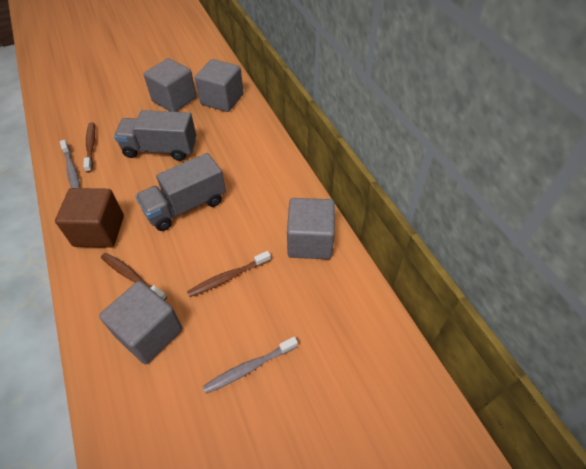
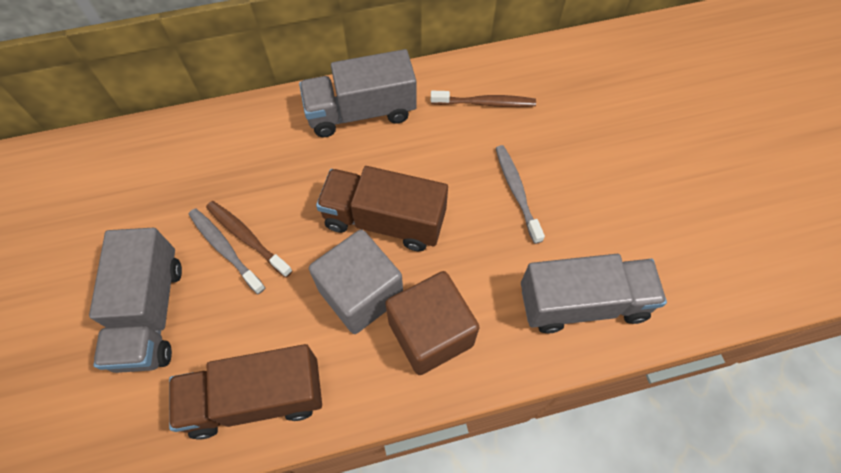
brown toothbrush: [83,122,95,173] [101,253,167,300] [187,251,271,297] = 3 -> [206,201,293,278] [431,91,536,107] = 2
brown truck: none = 0 -> [169,344,322,440] [316,166,448,251] = 2
grey cube: [99,281,182,364] [144,58,197,112] [195,59,244,112] [287,198,335,259] = 4 -> [309,229,403,334] = 1
grey truck: [114,110,196,161] [135,153,226,231] = 2 -> [89,228,182,373] [299,49,417,137] [521,254,667,333] = 3

